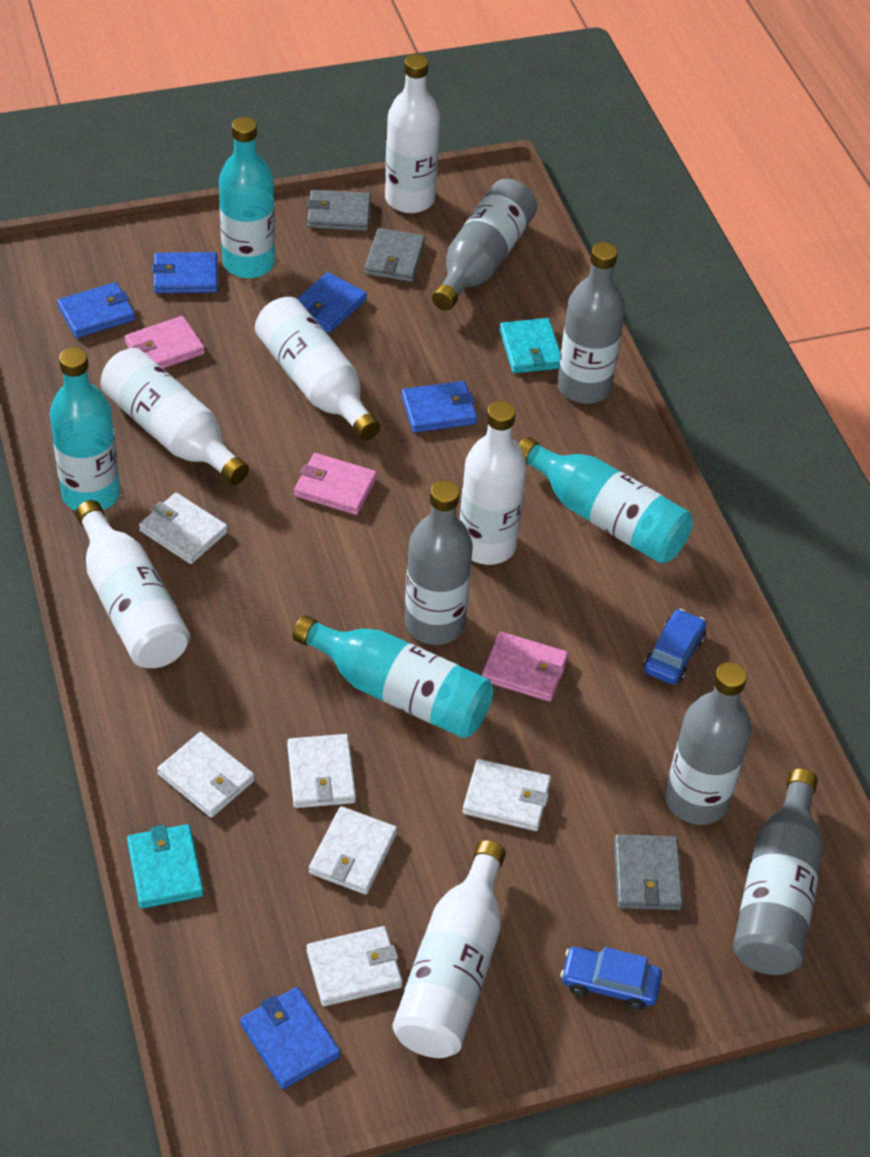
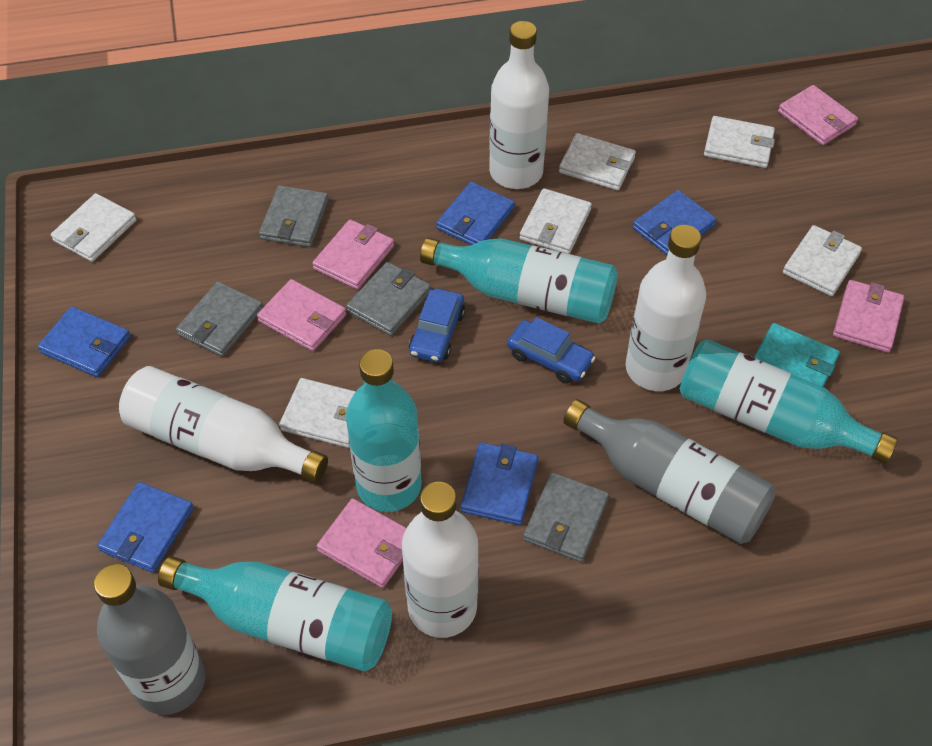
grey bottle: [405,480,473,645] [432,179,537,311] [557,242,625,404] [665,662,751,825] [733,768,823,975] = 5 -> [94,564,205,715] [563,399,776,544] = 2
grey wallet: [307,190,371,231] [364,228,425,282] [614,834,683,910] = 3 -> [176,282,263,357] [259,185,329,247] [346,262,431,336] [523,472,609,562] = 4
pink wallet: [125,316,205,368] [294,453,377,515] [482,632,568,702] = 3 -> [257,279,346,351] [312,219,394,290] [317,498,406,588] [778,85,858,145] [833,280,904,353] = 5
turquoise wallet: [127,824,204,909] [499,318,561,373] = 2 -> [753,323,840,387] = 1
white bottle: [75,500,190,668] [100,348,249,485] [255,297,380,441] [385,54,440,213] [392,840,506,1058] [460,401,527,565] = 6 -> [119,366,328,483] [402,482,479,638] [489,21,549,189] [625,225,706,391] = 4

